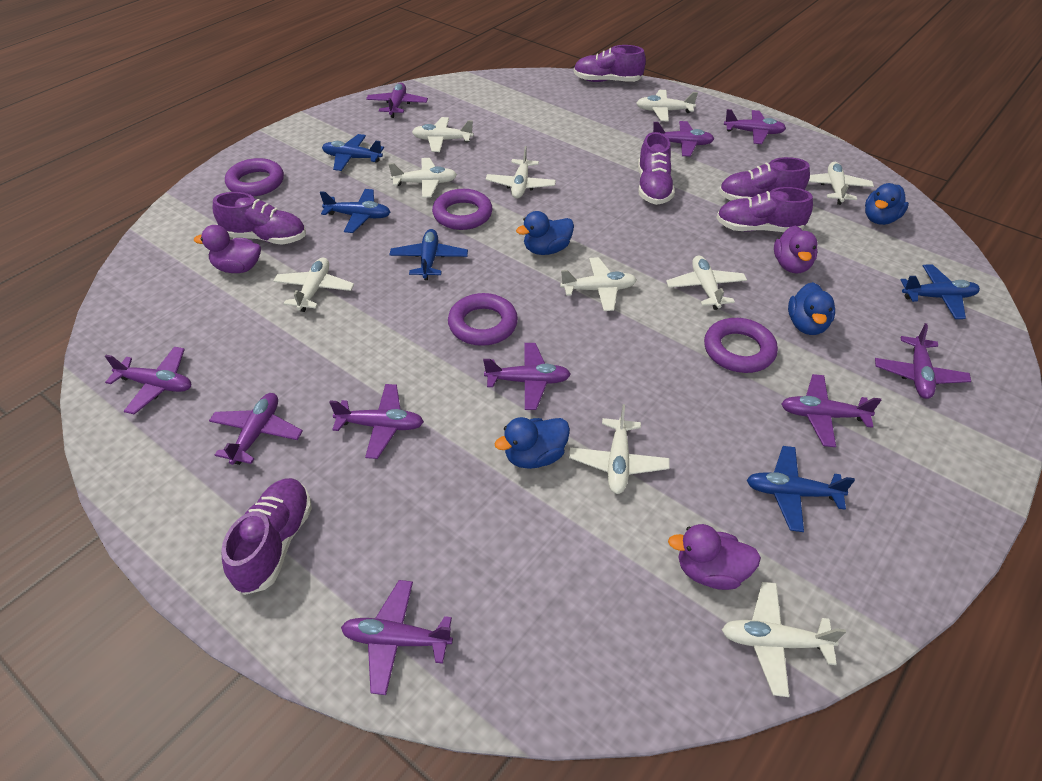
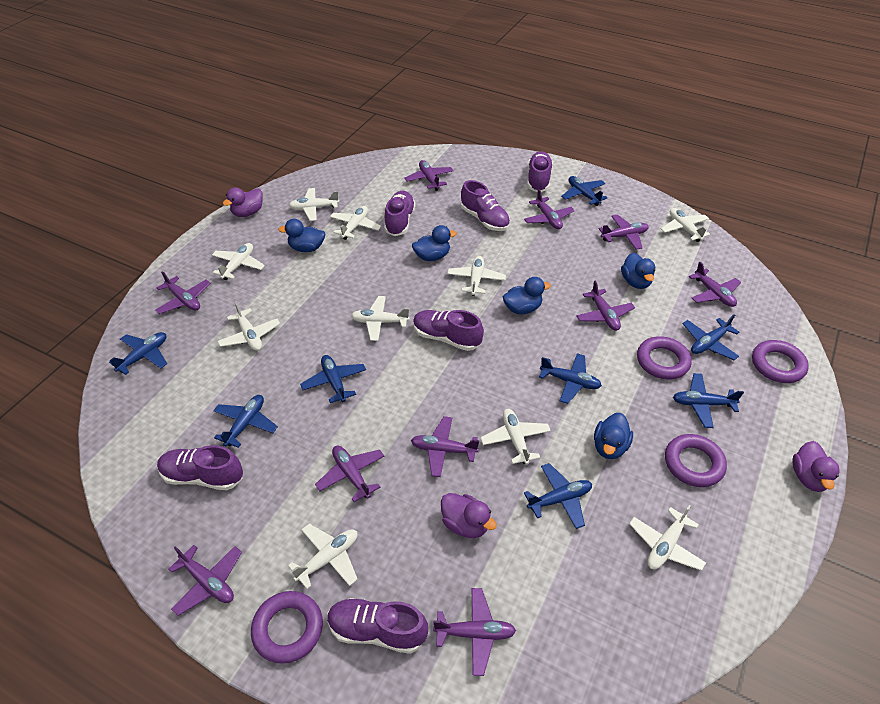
blue duck: [494,417,570,469] [516,211,574,255] [788,282,835,335] [865,183,909,225] = 4 -> [278,219,325,252] [412,225,457,261] [503,277,551,314] [594,413,633,459] [621,253,655,289] = 5
blue plane: [320,189,391,233] [322,134,384,171] [389,229,468,280] [747,446,855,532] [901,264,980,319] = 5 -> [109,332,167,375] [213,395,278,448] [300,355,366,403] [524,463,592,529] [539,353,602,404] [561,176,607,206] [673,373,744,428] [682,314,739,360] = 8

